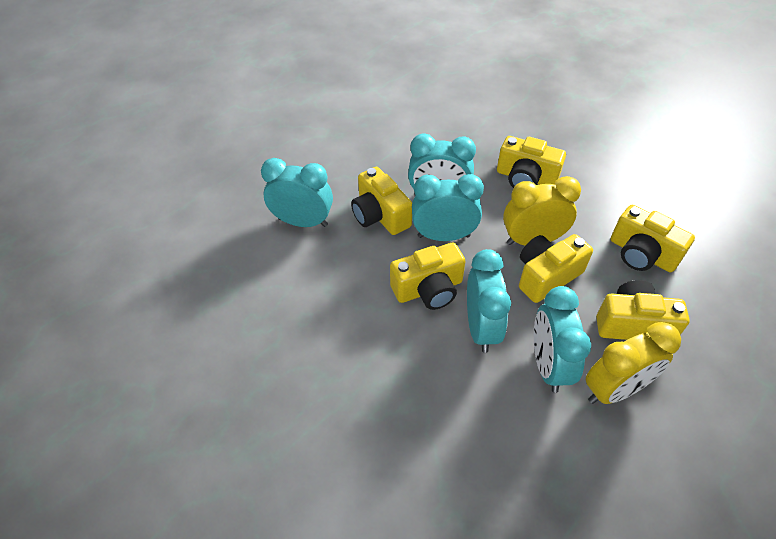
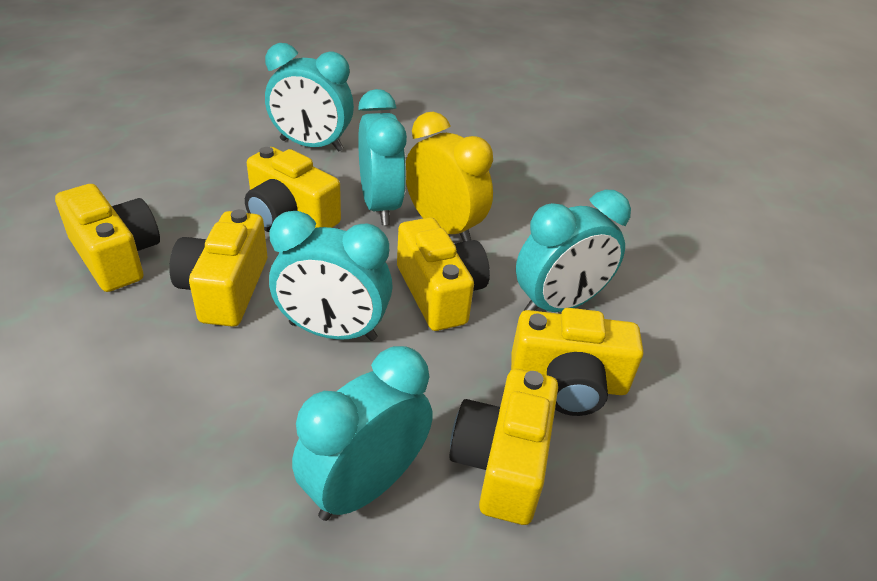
yellow clock: [503,176,581,246] [586,322,681,404] = 2 -> [406,112,493,242] = 1

